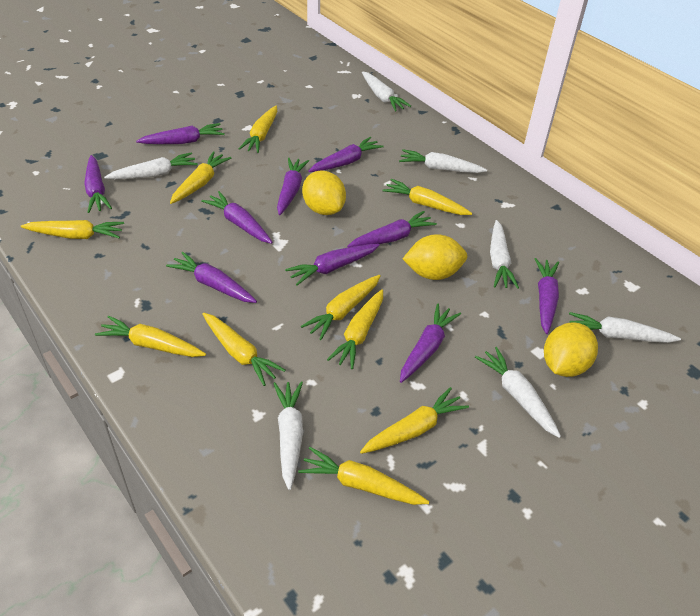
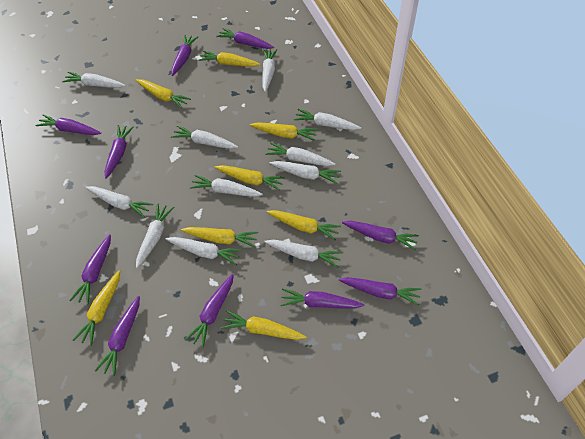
white carrot: [104,152,198,179] [273,381,303,490] [362,71,411,111] [399,149,487,173] [475,347,561,438] [490,220,519,289] [569,312,681,343] = 7 -> [62,72,126,88] [85,186,153,218] [136,203,175,268] [166,237,242,265] [171,126,238,149] [190,175,263,197] [262,49,277,92] [264,240,343,268] [265,142,335,166] [270,161,341,184] [294,109,361,130] = 11
yellow carrot: [21,220,124,239] [95,316,206,357] [170,151,231,204] [202,313,286,386] [238,106,277,153] [298,447,429,505] [301,275,381,340] [327,289,383,369] [360,387,469,454] [382,179,472,215] = 10 -> [73,270,120,346] [136,79,191,109] [181,227,258,248] [199,51,260,67] [214,165,285,191] [221,310,306,340] [250,122,318,141] [267,210,341,241] = 8
yellow lemon: [302,170,346,215] [403,234,467,280] [544,322,598,377] = 3 -> none = 0

